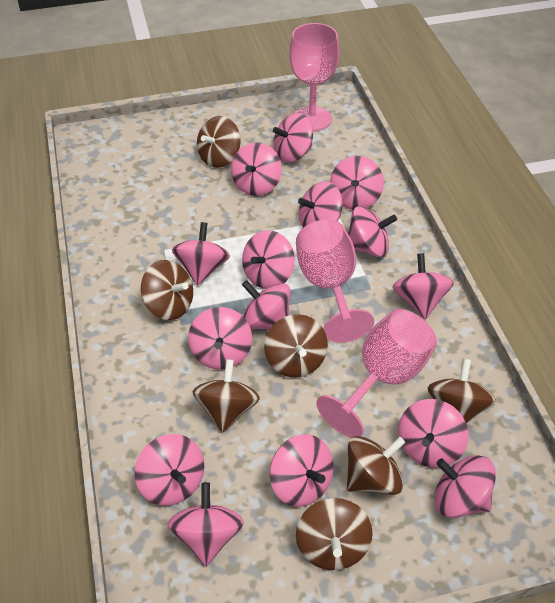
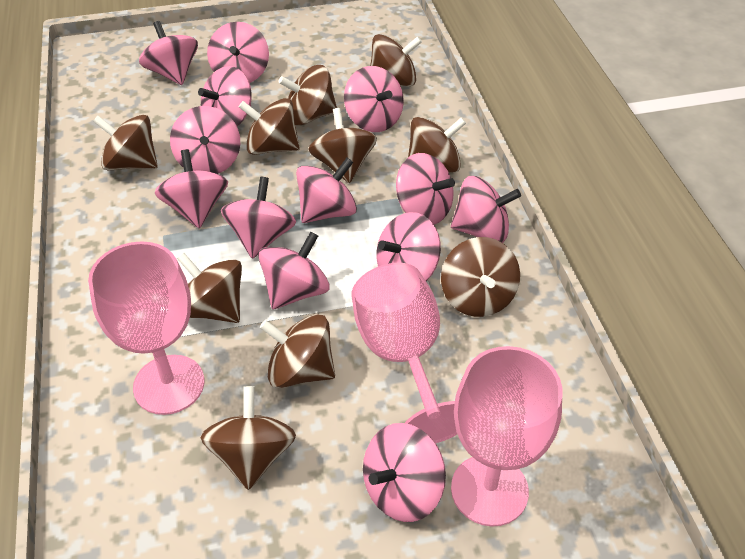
brown spinning top: [141,260,193,320] [192,359,260,433] [197,116,241,168] [264,314,328,378] [296,498,373,570] [347,436,405,495] [427,359,496,423] = 7 -> [93,115,158,170] [177,253,242,323] [200,386,296,490] [239,98,300,155] [260,314,335,388] [278,65,337,125] [308,108,377,183] [370,34,422,86] [408,117,466,173] [441,237,520,317] = 10
pink spinning top: [135,434,204,506] [168,482,244,566] [172,222,230,286] [188,307,252,370] [231,142,282,196] [242,230,295,289] [242,280,290,330] [270,434,334,507] [273,113,313,163] [298,181,343,228] [330,156,384,210] [348,206,397,257] [393,253,454,319] [398,399,468,468] [434,455,496,518] = 15 -> [139,21,198,85] [155,149,228,228] [170,106,240,174] [198,66,252,126] [207,22,269,83] [221,177,296,259] [258,232,329,309] [296,158,357,223] [344,66,404,132] [363,423,446,522] [377,212,441,281] [396,153,455,225] [451,176,521,243] = 13

